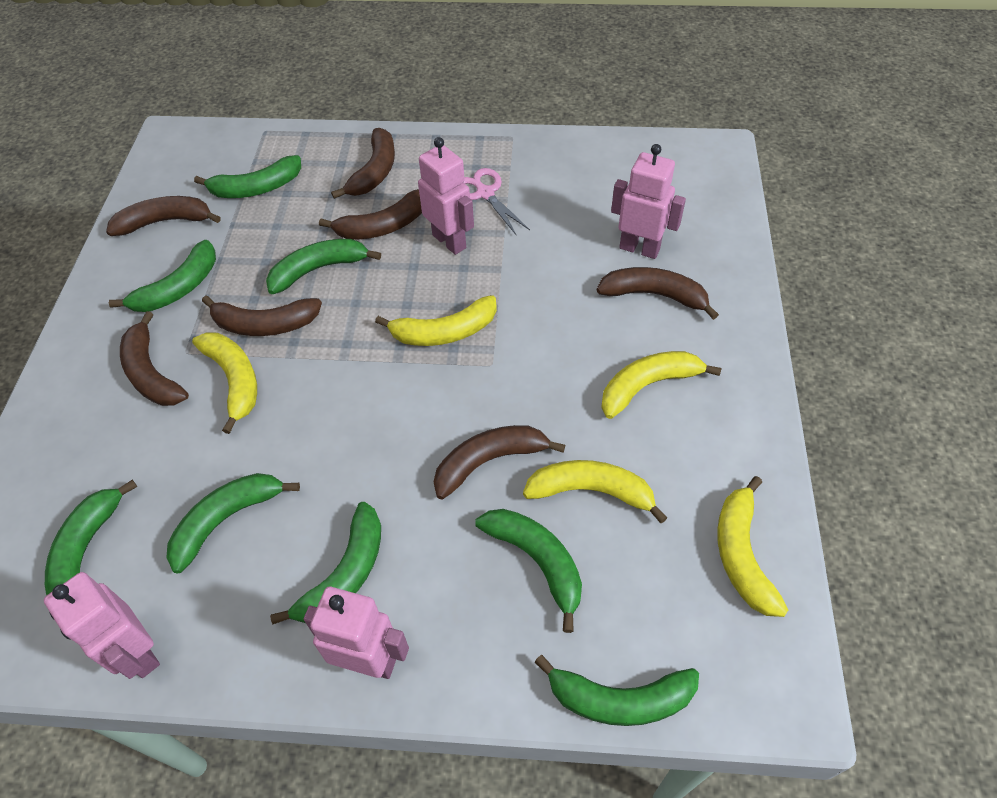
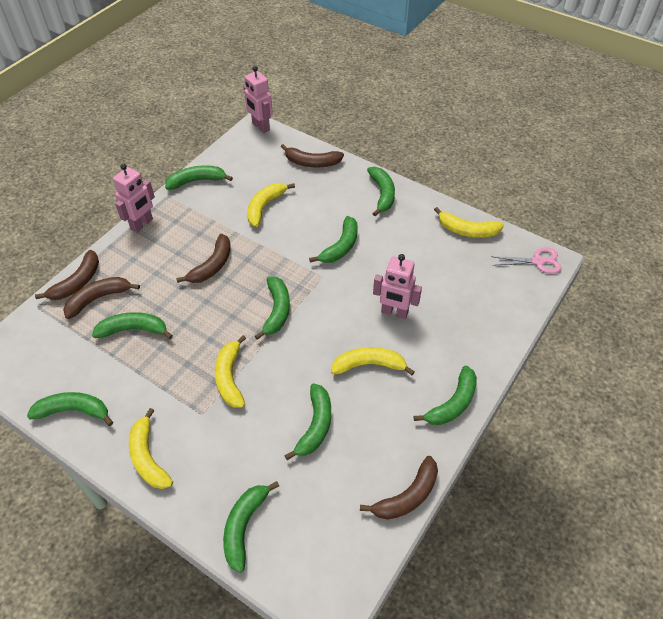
brown banana: [106,196,221,236] [120,311,189,406] [202,296,322,336] [319,189,422,239] [331,128,395,199] [434,425,565,499] [597,267,719,320] = 7 -> [35,250,99,300] [63,277,140,319] [176,234,231,283] [281,144,344,167] [360,456,438,520] = 5
green banana: [45,480,137,596] [109,240,216,312] [166,473,300,574] [194,155,301,198] [266,239,381,294] [270,502,381,624] [476,509,582,633] [535,655,699,726] = 8 -> [27,392,113,426] [92,312,173,339] [165,165,233,190] [223,481,279,573] [255,277,290,340] [284,384,331,460] [309,216,358,263] [367,167,395,216] [414,366,477,425] = 9
pink robot: [44,572,160,679] [304,587,409,679] [418,137,474,255] [611,144,686,259] = 4 -> [113,164,155,232] [244,66,273,133] [373,254,422,319] = 3

